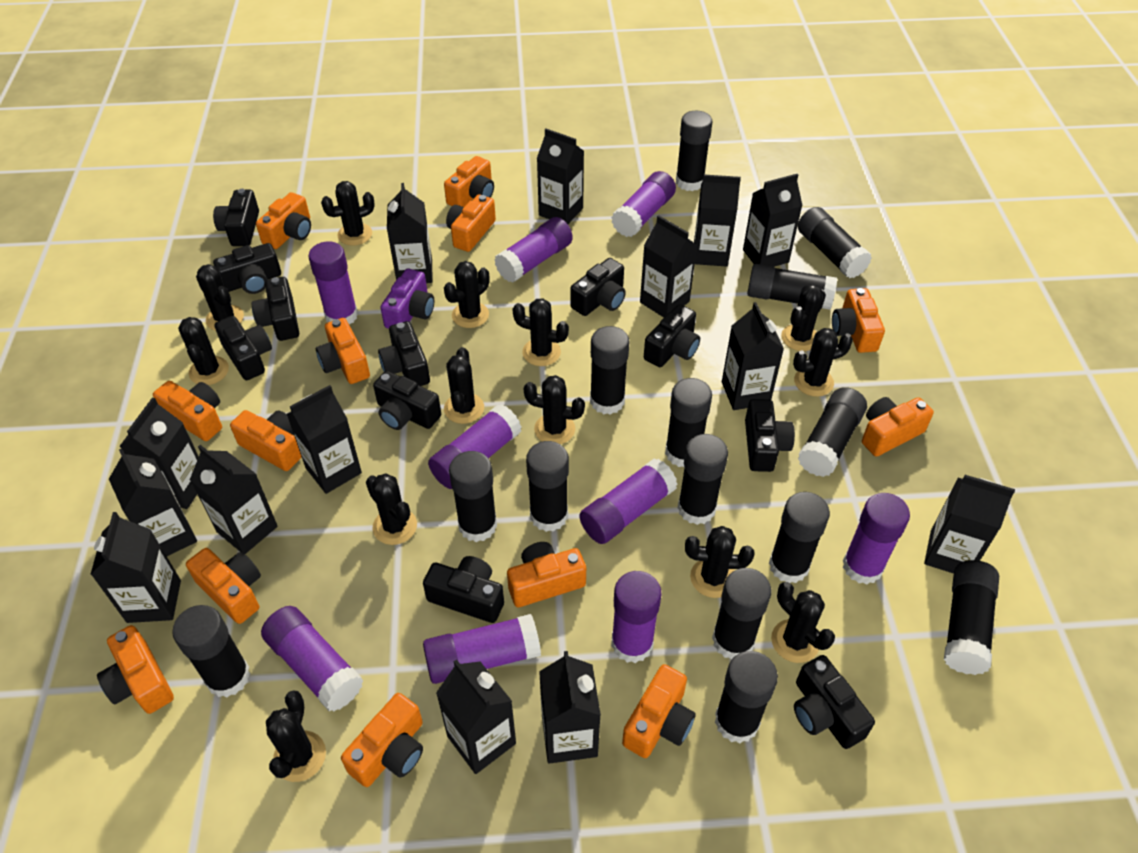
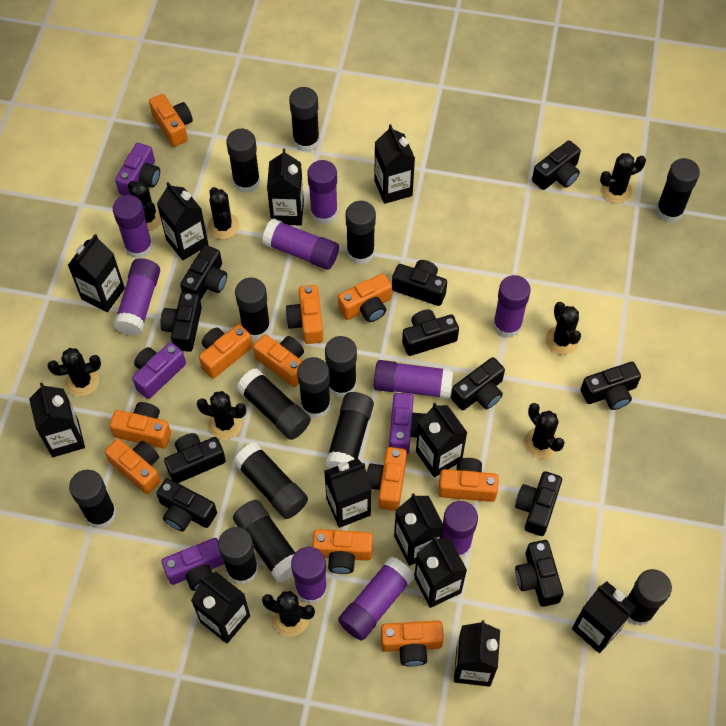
black cactus: [178,317,229,385] [196,264,244,331] [266,690,326,782] [321,181,375,246] [366,473,417,545] [444,261,490,328] [444,347,484,424] [513,298,569,366] [523,375,585,444] [685,526,755,598] [771,582,835,663] [781,284,826,351] [793,328,853,397] = 13 -> [47,348,101,397] [128,181,162,231] [197,391,246,439] [208,187,239,239] [262,591,315,637] [524,403,565,459] [545,302,581,355] [600,153,646,204] = 8
black carton: [90,512,181,623] [109,449,197,556] [119,398,199,509] [190,445,278,554] [287,385,362,494] [387,183,432,283] [436,659,516,774] [537,129,584,224] [539,651,601,764] [640,215,697,317] [694,174,741,267] [722,302,784,410] [743,174,803,267] [924,475,1015,574] = 14 -> [29,383,85,457] [68,234,125,312] [157,182,209,260] [191,572,250,643] [267,149,304,226] [324,458,371,528] [374,124,415,204] [394,493,445,566] [414,536,467,608] [416,403,467,477] [454,620,500,687] [572,581,636,653] = 12
orange camera: [97,625,174,714] [153,381,222,441] [186,548,261,624] [230,410,301,471] [256,192,311,249] [316,318,370,384] [341,693,423,787] [444,156,494,207] [446,194,496,252] [507,542,586,607] [622,664,696,758] [832,288,885,353] [862,397,934,456] = 13 -> [105,439,161,494] [109,402,171,448] [149,94,193,147] [199,324,253,379] [253,334,304,387] [286,285,323,344] [312,529,373,574] [338,273,392,322] [367,447,407,511] [381,621,444,667] [438,458,499,502] = 11
purple camera: [380,269,434,329] = 1 -> [115,143,160,195] [132,342,186,399] [162,538,225,591] [389,393,425,454] = 4

